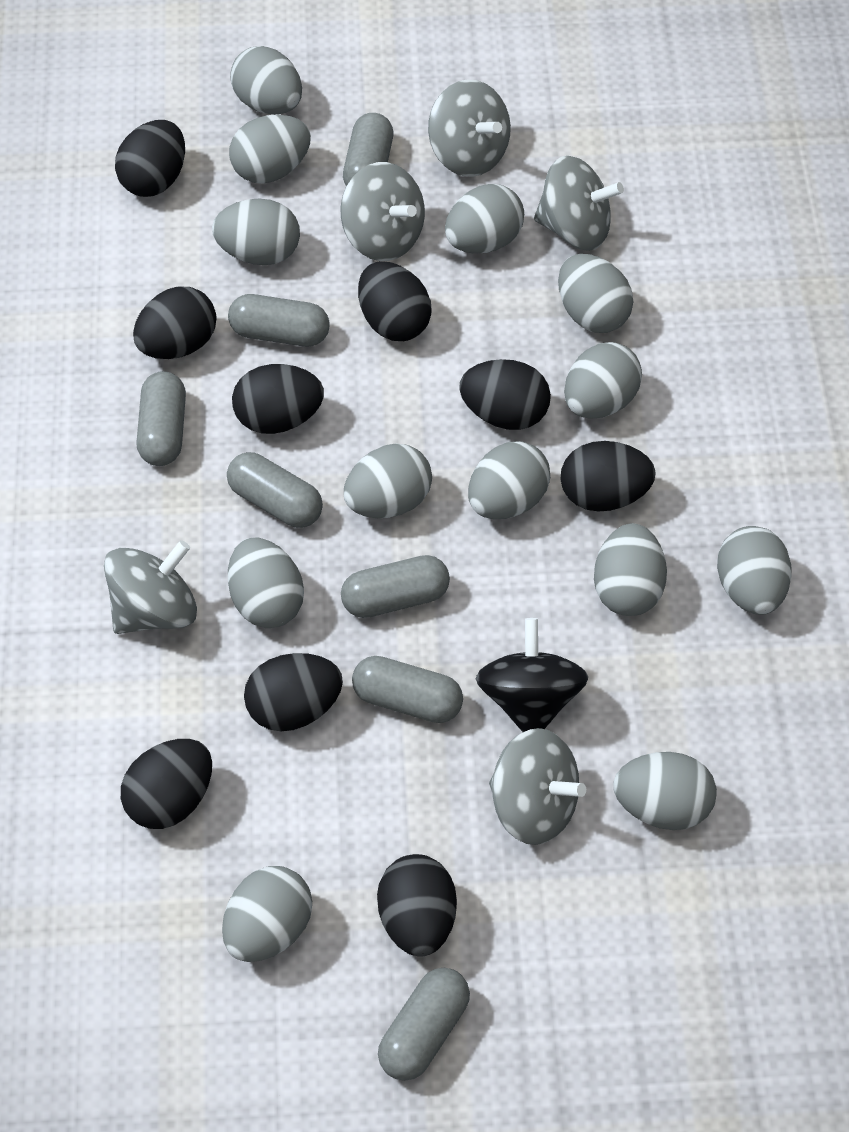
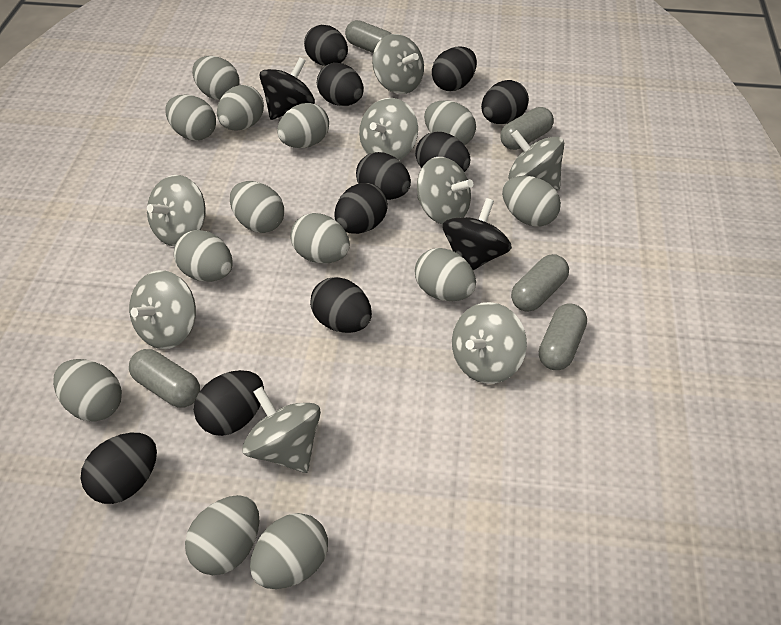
black egg: [115,120,185,197] [121,739,212,829] [133,287,216,359] [232,364,324,434] [244,653,343,731] [358,261,432,341] [377,854,457,957] [459,359,551,430] [560,441,656,511] = 9 -> [81,433,157,504] [194,370,264,436] [304,25,348,66] [310,277,372,333] [317,63,364,106] [334,183,388,234] [356,152,411,200] [415,132,470,172] [432,47,477,91] [481,80,529,124] = 10
black spinning top: [475,618,588,732] = 1 -> [260,57,315,120] [442,198,512,270] = 2
grey capsule: [136,371,186,466] [227,452,323,528] [228,294,330,347] [341,555,450,618] [343,113,393,186] [352,656,463,723] [378,968,470,1081] = 7 -> [129,349,200,408] [345,20,392,53] [500,107,554,150] [511,254,569,312] [539,303,587,370] = 5
grey spinning top: [104,540,197,634] [341,162,425,261] [428,79,511,177] [489,728,586,845] [534,156,624,251] = 5 -> [129,270,196,349] [147,175,206,246] [242,387,321,473] [359,98,418,160] [372,34,424,94] [417,157,473,224] [452,302,527,384] [508,130,564,190] = 8

